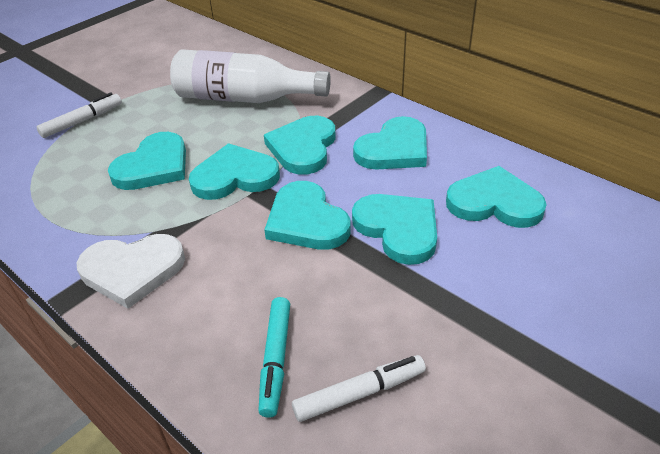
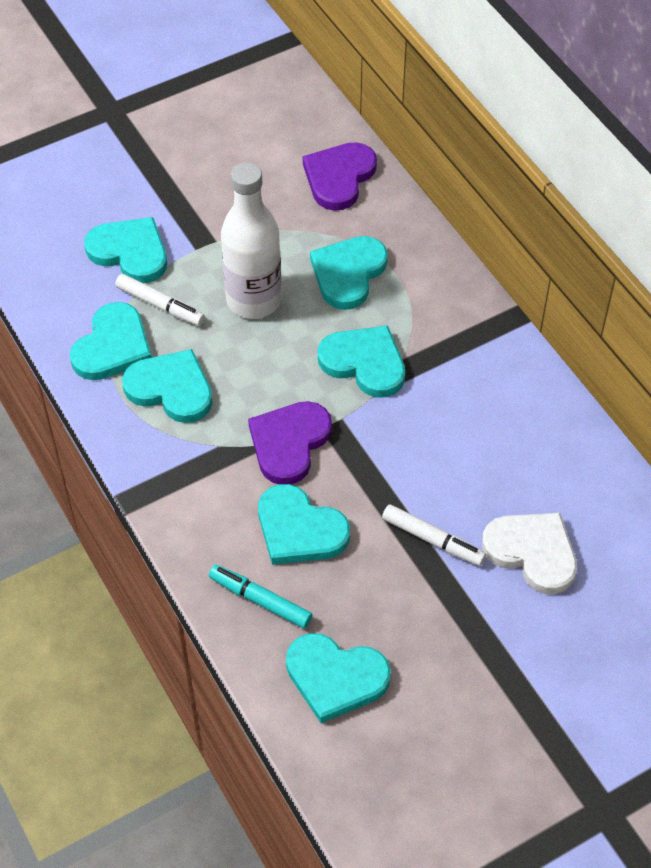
purple heart: none = 0 -> [248,401,332,484] [303,142,377,211] = 2

